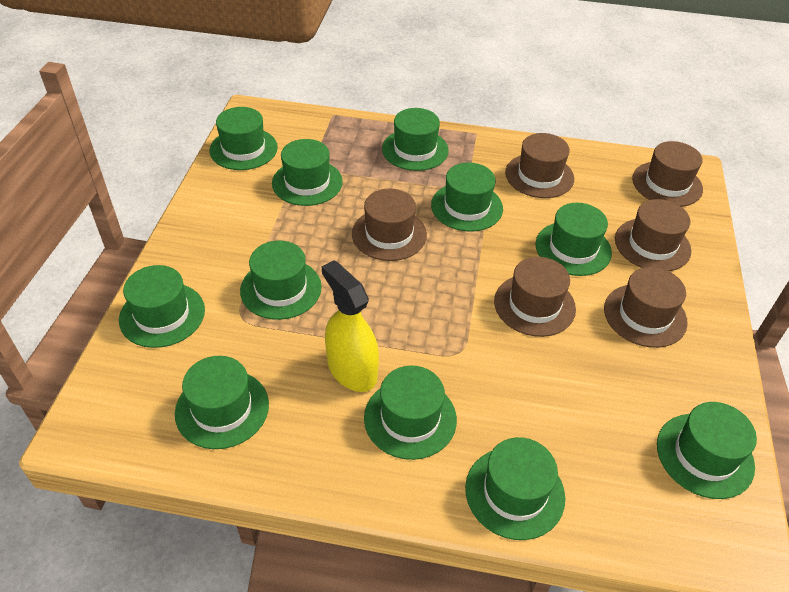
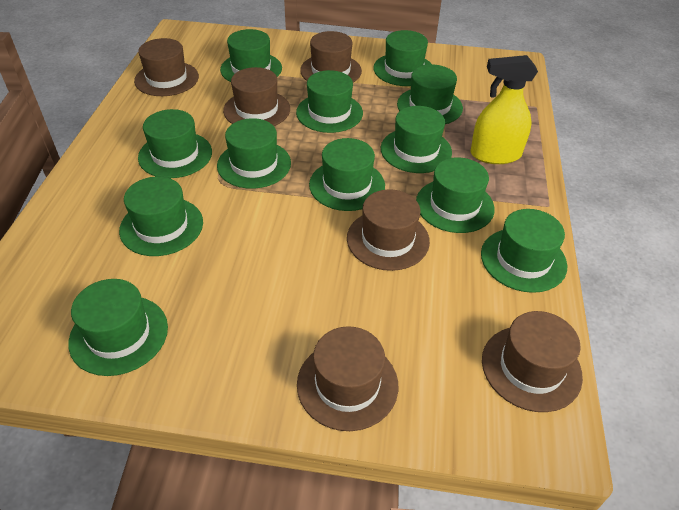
green hat: [119,265,205,348] [175,356,269,449] [209,107,278,170] [240,240,322,320] [272,139,343,206] [364,365,457,460] [382,108,449,171] [431,162,503,232] [465,437,565,540] [535,203,612,276] [657,402,757,499] = 11 -> [68,279,168,376] [119,176,203,256] [138,109,212,178] [217,118,291,189] [220,29,282,82] [296,70,363,133] [309,138,385,211] [373,30,431,86] [381,106,452,173] [397,64,463,124] [416,158,495,233] [481,209,567,293] = 12

